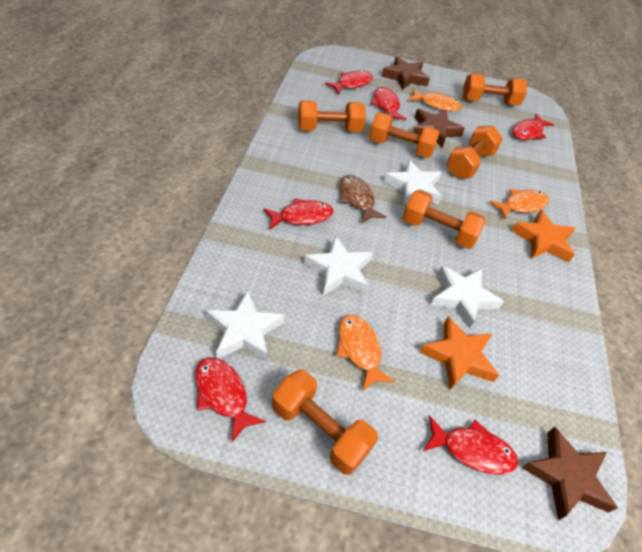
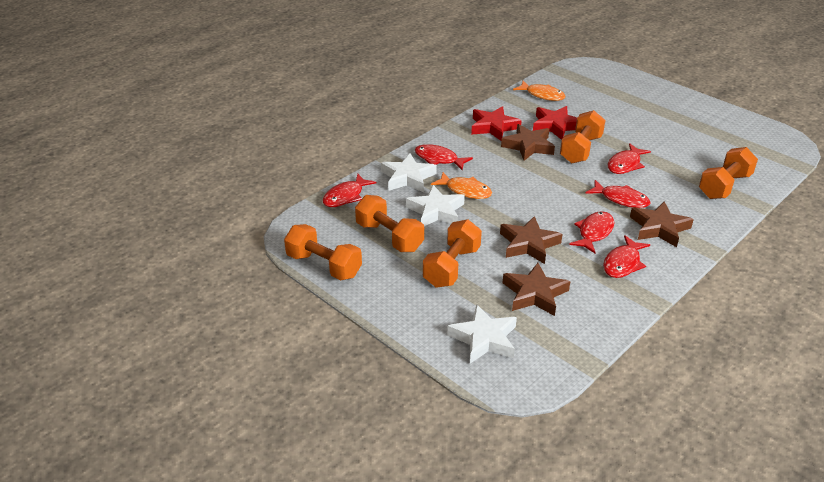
brown fish: [340,175,386,223] = 1 -> none = 0
brown star: [382,56,430,90] [413,109,465,148] [522,427,618,520] = 3 -> [500,216,563,264] [501,124,555,161] [503,263,570,316] [630,201,694,247] = 4
orange dumbbell: [272,370,378,475] [298,100,366,132] [369,112,440,158] [402,190,486,249] [446,126,503,178] [463,74,527,106] = 6 -> [284,224,362,280] [355,195,424,252] [423,219,482,288] [560,110,606,163] [699,147,758,199] = 5
orange fish: [337,315,395,391] [408,89,462,111] [490,189,549,219] = 3 -> [431,172,492,199] [513,81,566,101] = 2
orange star: [420,316,499,390] [511,210,575,262] = 2 -> none = 0
red star: none = 0 -> [471,106,522,141] [533,106,577,140] = 2
white star: [206,290,285,361] [304,236,373,295] [384,159,442,205] [431,265,504,329] = 4 -> [381,153,437,192] [406,185,465,226] [447,304,517,364] = 3

